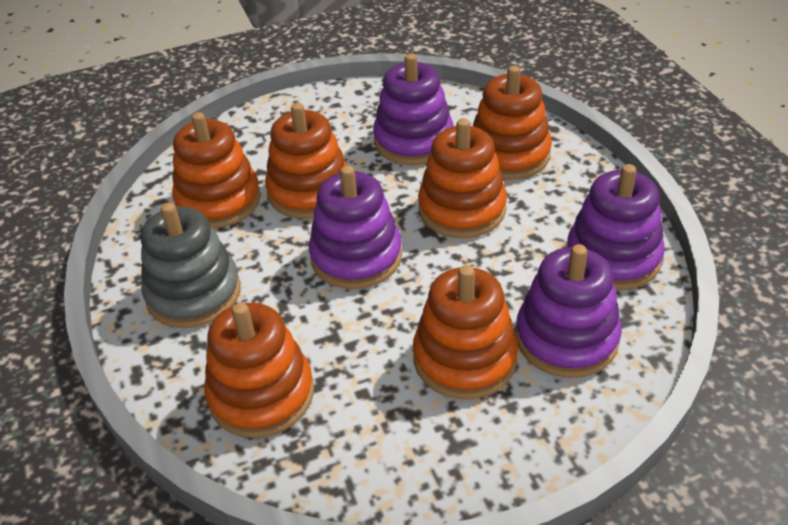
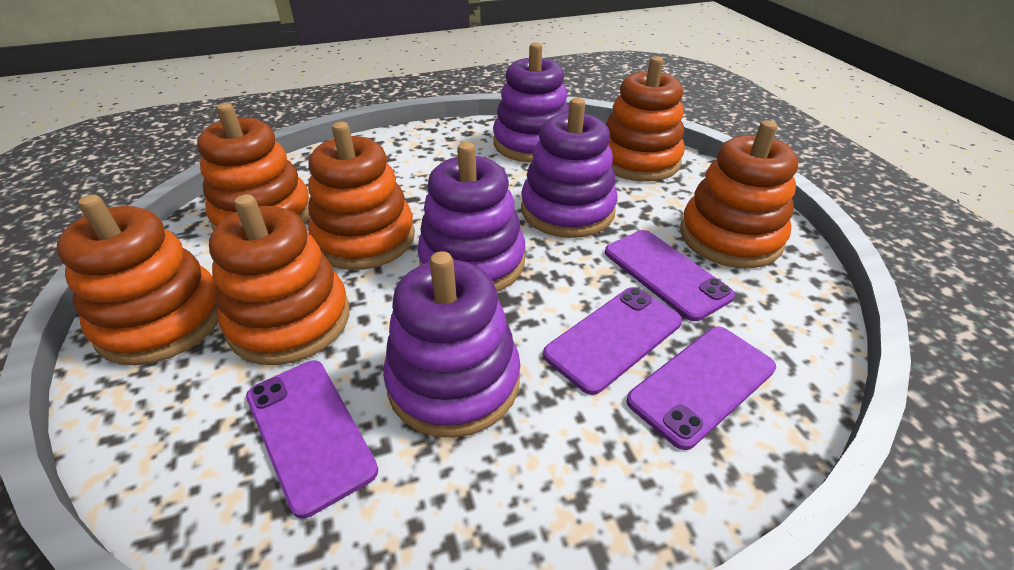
grey stacking toy: [141,203,241,328] = 1 -> none = 0
purple phone: none = 0 -> [246,361,378,518] [543,287,682,395] [605,230,735,321] [626,327,776,450] = 4

